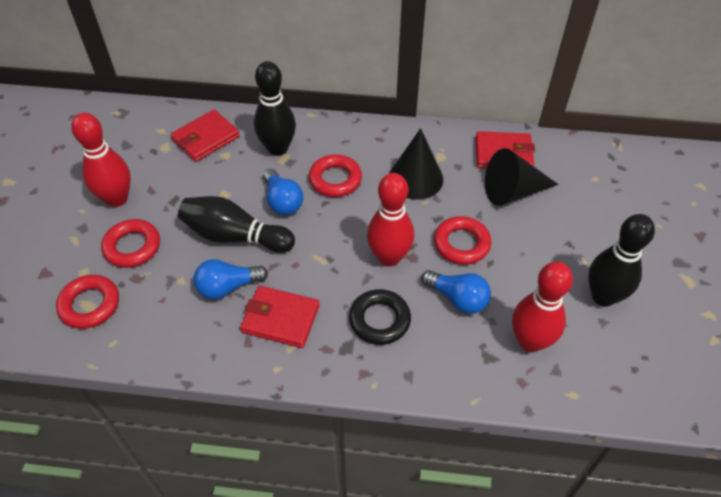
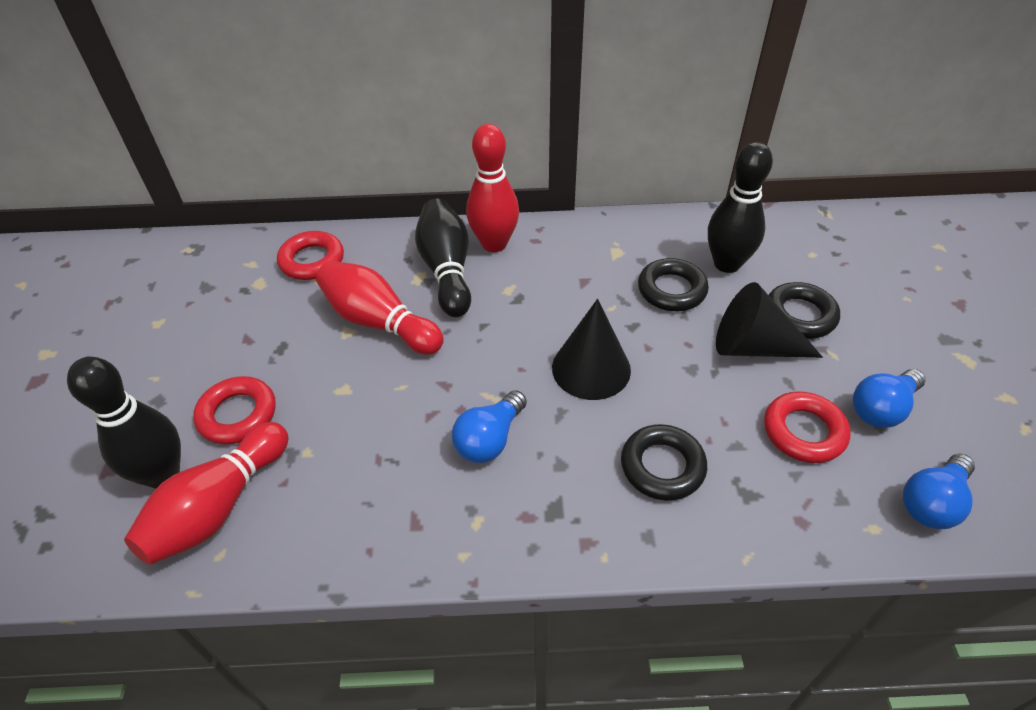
black ring: [349,289,411,345] = 1 -> [621,424,707,501] [638,258,709,311] [769,282,840,339] = 3
red ring: [56,275,119,329] [101,219,160,268] [309,155,362,197] [434,216,491,265] = 4 -> [193,376,276,444] [277,231,344,280] [764,391,850,463] = 3
red wallet: [171,109,240,162] [240,286,319,348] [476,131,535,169] = 3 -> none = 0

